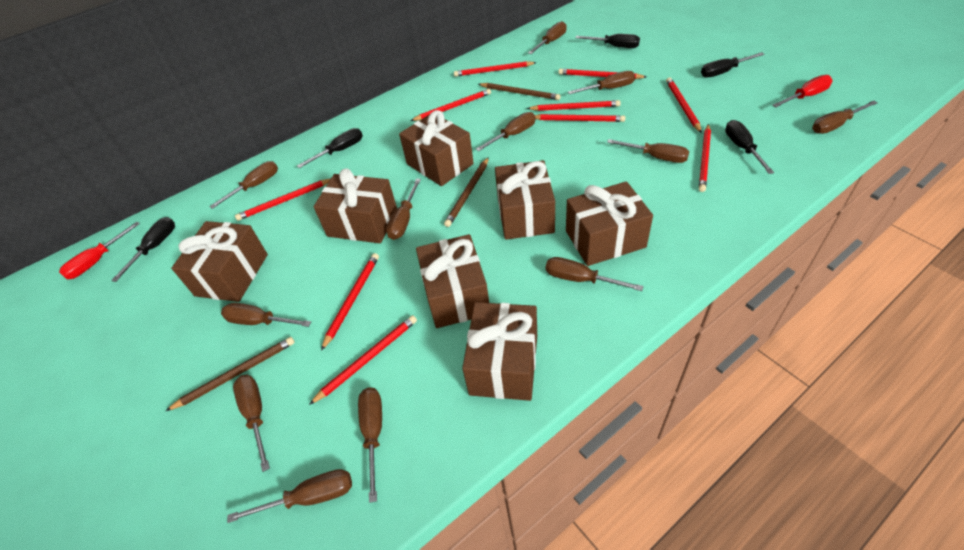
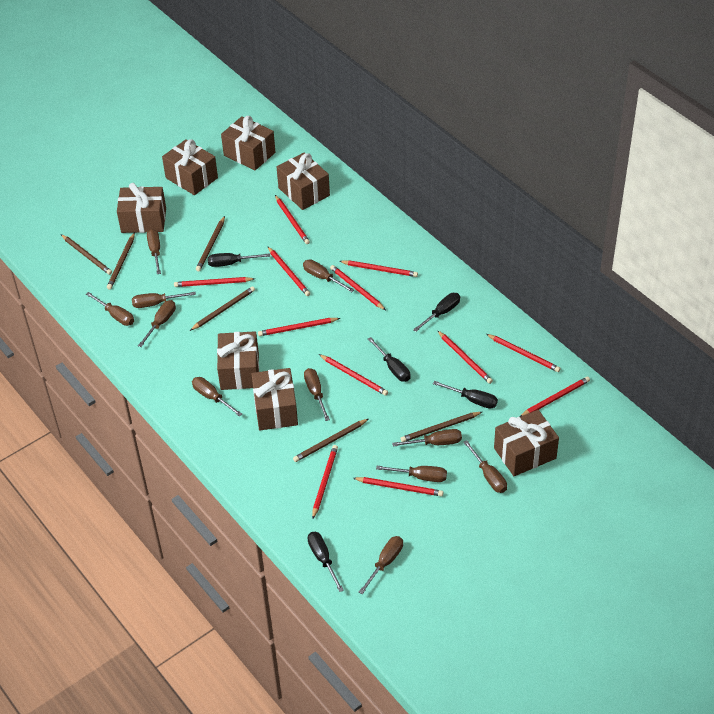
brown pencil: [166,337,295,411] [444,157,489,227] [479,83,561,100] = 3 -> [61,234,112,275] [107,232,135,290] [190,286,255,331] [196,216,225,271] [293,419,368,462] [401,412,482,442] = 6
brown screwdriver: [209,161,278,209] [221,303,311,327] [227,469,352,523] [233,374,270,472] [358,387,382,503] [386,179,421,240] [476,112,535,151] [528,21,567,54] [546,257,644,291] [568,71,635,94] [607,139,689,163] [812,100,878,134] = 12 -> [86,292,134,326] [132,292,196,308] [138,300,176,347] [147,229,161,274] [192,377,242,417] [303,260,354,292] [304,368,330,421] [359,536,403,594] [376,466,447,482] [392,429,462,447] [463,440,507,493] = 11
red pencil: [235,179,330,221] [309,315,417,405] [321,253,379,351] [411,89,491,121] [454,61,537,77] [527,100,621,111] [535,114,625,122] [558,69,646,79] [666,77,702,133] [699,124,711,192] = 10 -> [174,277,255,287] [258,318,340,336] [267,246,310,296] [275,195,310,244] [312,445,338,519] [319,354,388,396] [330,265,386,310] [339,260,418,277] [353,477,443,496] [437,330,493,384] [486,334,561,372] [519,377,590,417] = 12
red screwdriver: [59,222,140,280] [772,75,833,107] = 2 -> none = 0

